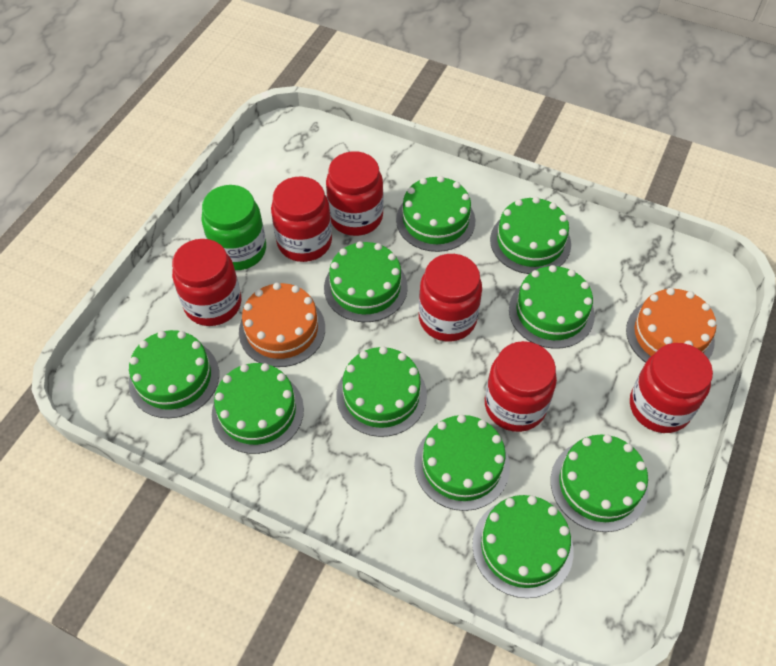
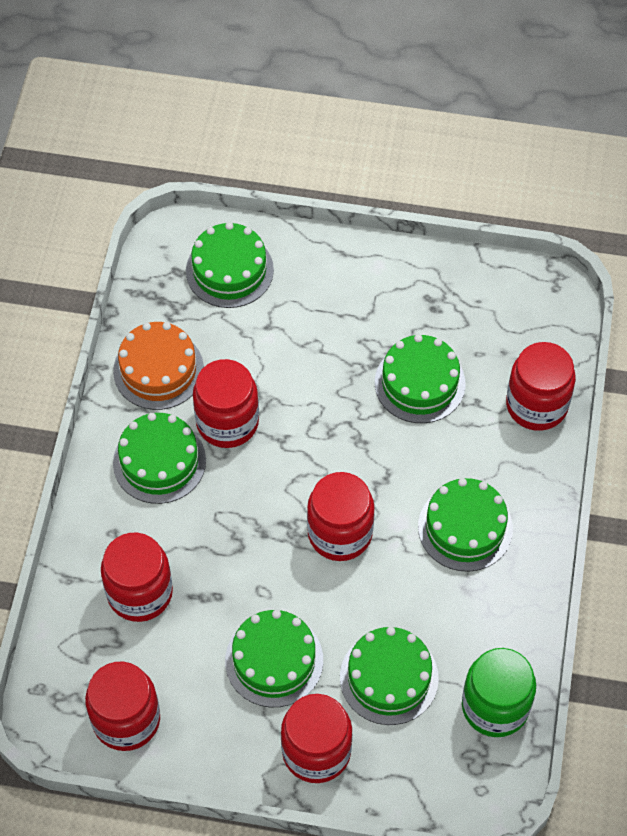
green cake: [129,330,219,418] [212,363,304,454] [324,241,408,322] [336,346,427,437] [396,176,475,252] [414,415,510,511] [472,495,574,598] [490,197,571,274] [509,265,595,349] [551,435,648,532] = 10 -> [113,413,206,504] [186,222,274,308] [225,610,323,707] [340,627,439,725] [375,334,465,423] [418,478,513,572] = 6
orange cake: [239,283,325,367] [626,288,716,363] = 2 -> [113,322,204,410] = 1

